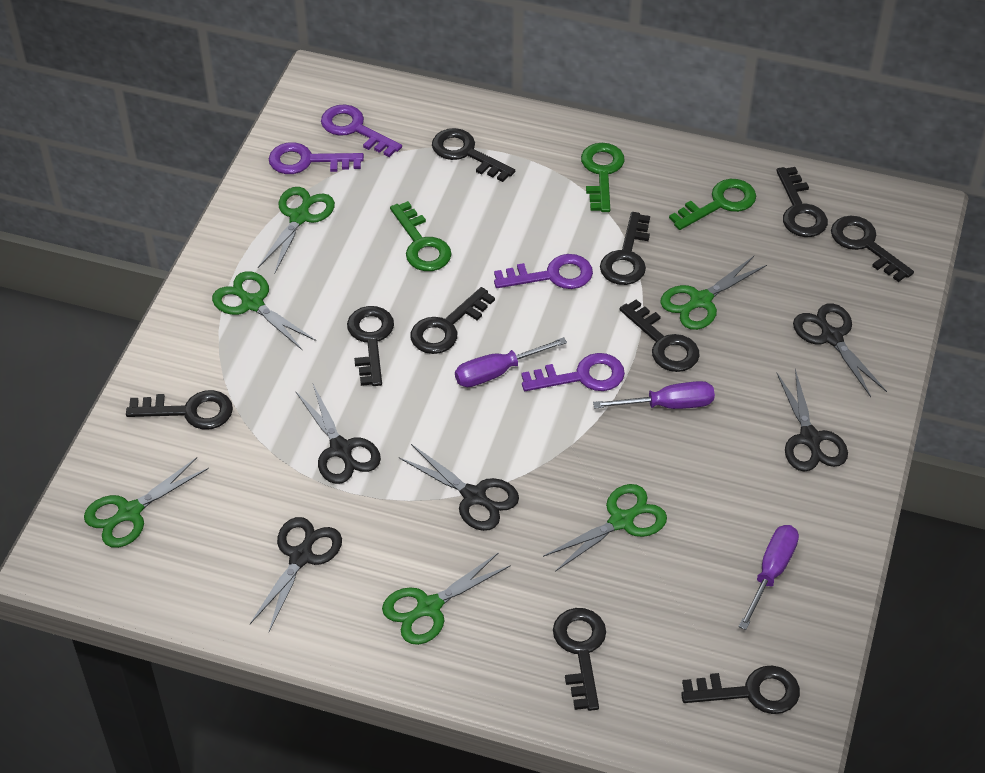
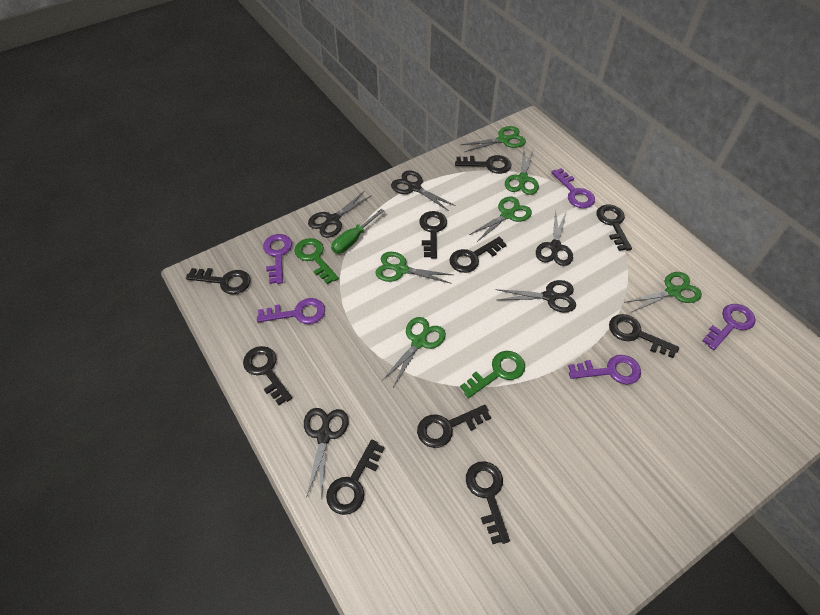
green key: [390,201,452,271] [581,143,625,212] [669,179,756,230] = 3 -> [294,238,339,284] [460,351,525,398] = 2
green screwdriver: none = 0 -> [331,209,384,254] = 1
purple key: [269,142,364,174] [321,105,402,157] [494,254,593,289] [521,353,625,391] = 4 -> [257,298,325,324] [263,234,292,284] [551,168,595,208] [568,355,641,384] [702,304,756,350] = 5
purple screwdriver: [455,337,567,387] [593,381,715,409] [739,525,799,630] = 3 -> none = 0

